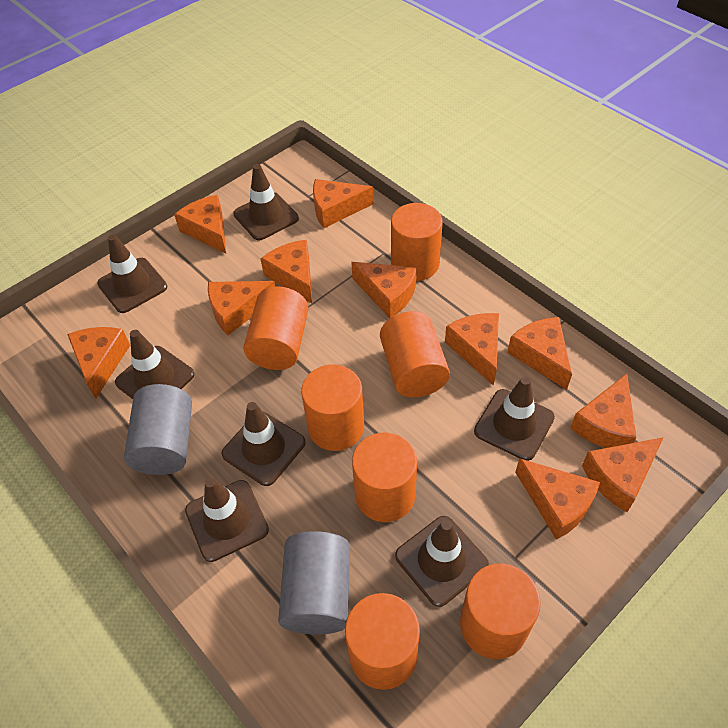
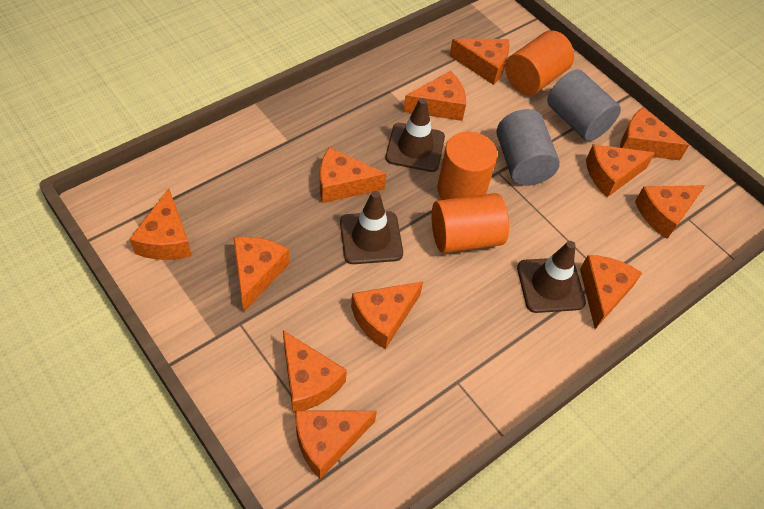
brown traffic cone: [97,234,167,313] [115,330,195,399] [185,478,269,562] [221,402,306,486] [233,164,299,240] [395,516,489,607] [474,376,555,461] = 7 -> [340,191,403,264] [385,98,445,172] [517,241,586,313] = 3
orange cheese: [67,327,130,399] [174,195,226,254] [208,281,275,335] [261,240,312,303] [313,179,374,228] [351,262,417,318] [445,313,499,386] [507,317,572,390] [515,458,600,540] [570,374,636,448] [582,437,664,512] = 11 -> [130,188,192,260] [233,237,290,312] [283,330,347,413] [295,410,377,479] [320,147,386,203] [351,281,423,350] [403,71,466,121] [449,39,510,85] [580,255,642,329] [586,144,655,197] [620,107,689,160] [635,185,705,239] = 12
orange cylinder: [244,286,309,370] [301,365,364,451] [345,593,420,690] [352,433,417,522] [380,311,450,397] [391,203,443,281] [460,564,541,659] = 7 -> [432,193,509,253] [437,131,497,200] [505,30,574,95] = 3

